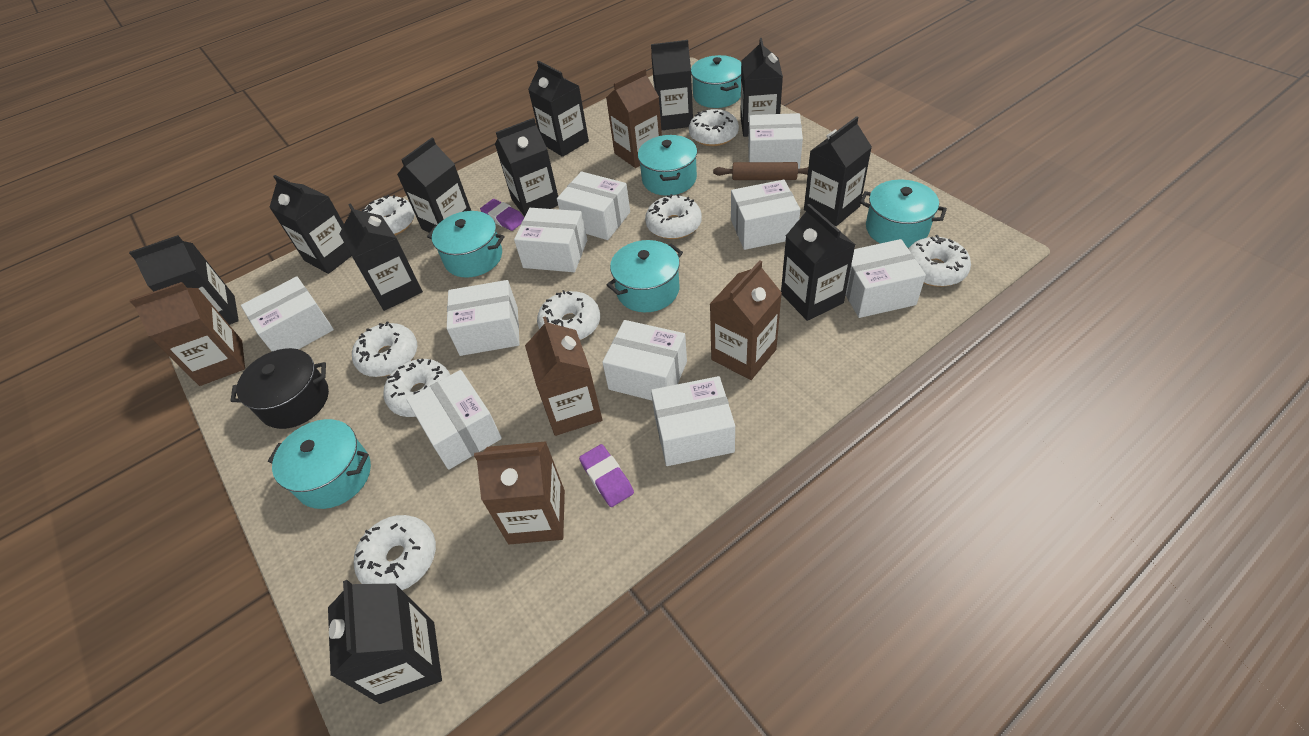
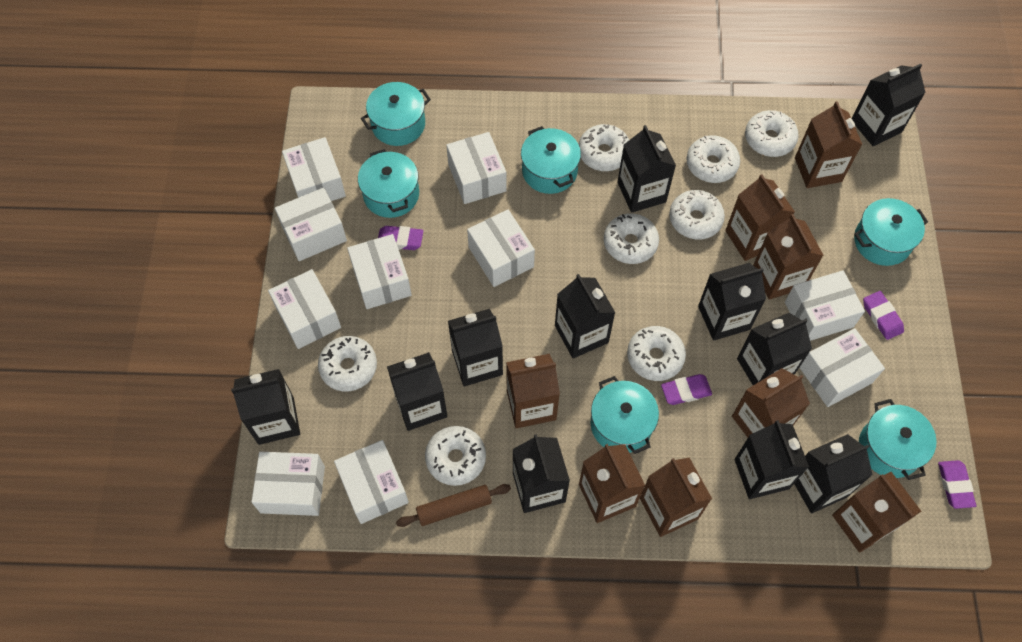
black pot: [230,348,329,429] = 1 -> none = 0
brown carton: [130,282,245,386] [474,441,565,544] [525,316,603,436] [606,68,662,168] [710,260,782,380] = 5 -> [506,354,560,428] [579,444,645,523] [640,458,712,537] [725,174,795,261] [732,368,810,438] [753,214,824,300] [795,101,862,188] [832,472,921,553] = 8
purple eraser: [480,199,524,231] [579,444,634,507] = 2 -> [378,226,423,250] [661,374,712,405] [863,291,904,340] [938,460,976,509] = 4

